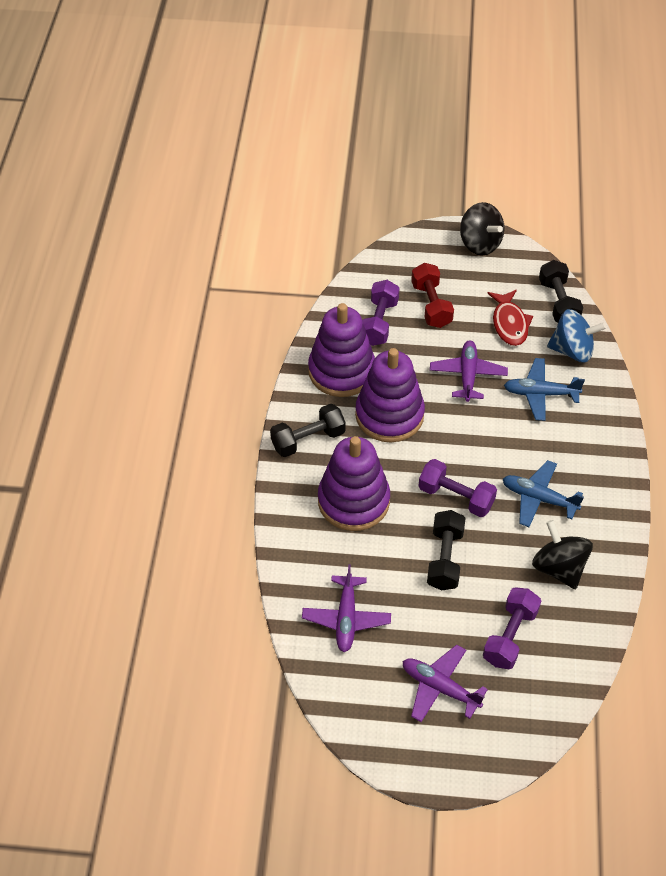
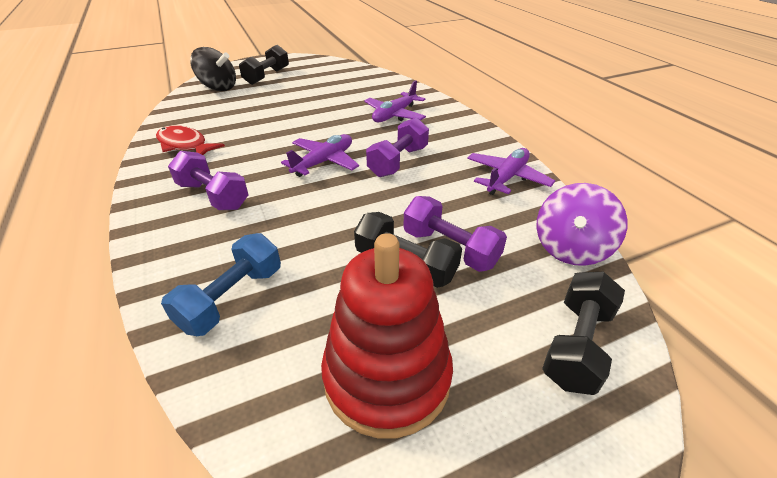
black spinning top: [460,202,504,256] [532,520,593,589] = 2 -> [190,47,236,91] = 1
blue dumbbell: none = 0 -> [161,233,281,336] = 1
blue plane: [503,460,584,527] [504,358,585,421] = 2 -> none = 0
blue spinning top: [547,309,607,362] = 1 -> none = 0
purple spinning top: none = 0 -> [537,183,628,266] = 1
purple stacking toy: [308,303,375,397] [318,436,390,531] [355,348,425,442] = 3 -> none = 0
red dumbbell: [411,263,454,328] = 1 -> none = 0
red stacking toy: none = 0 -> [321,233,453,438] = 1

